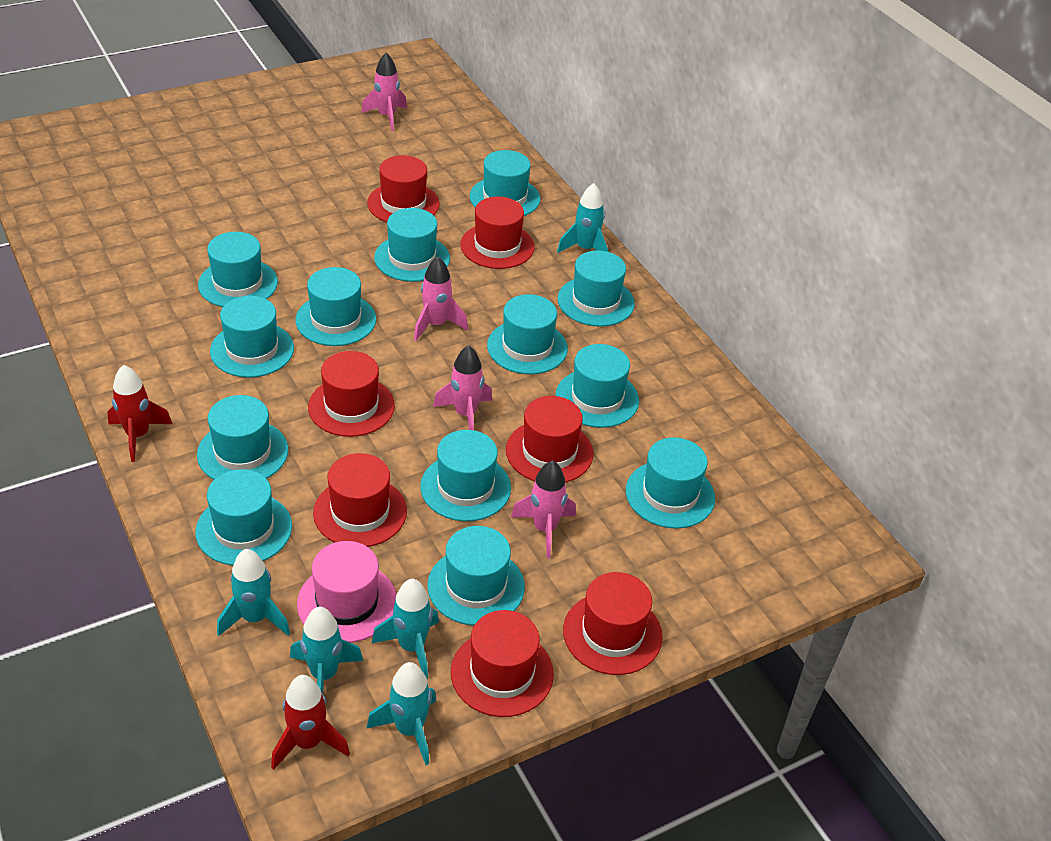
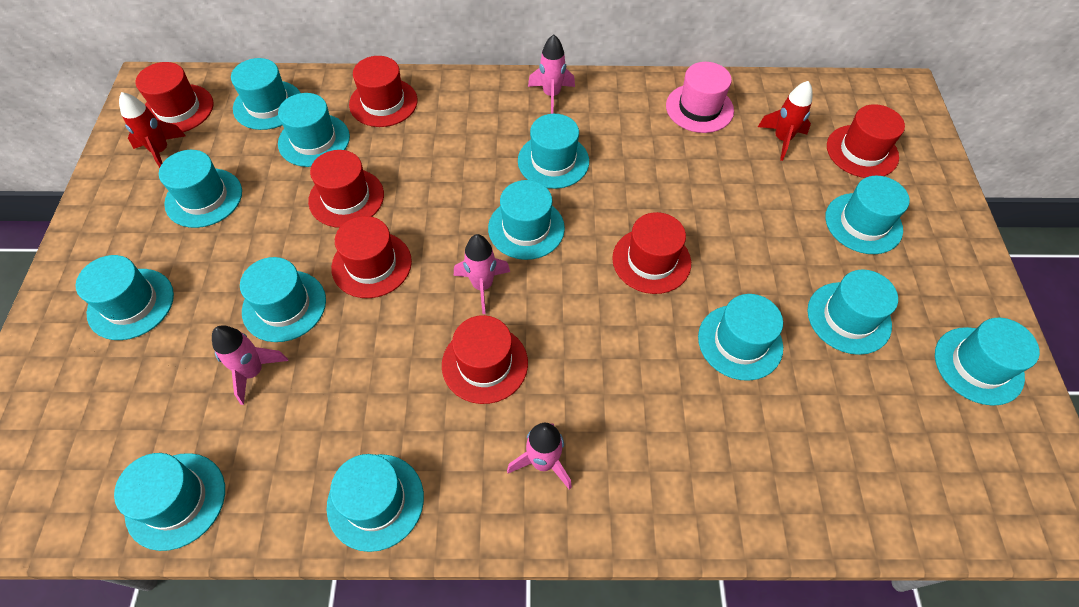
turquoise rocket: [217,549,290,637] [290,607,363,694] [367,662,436,765] [371,579,439,679] [557,183,608,253] = 5 -> none = 0

